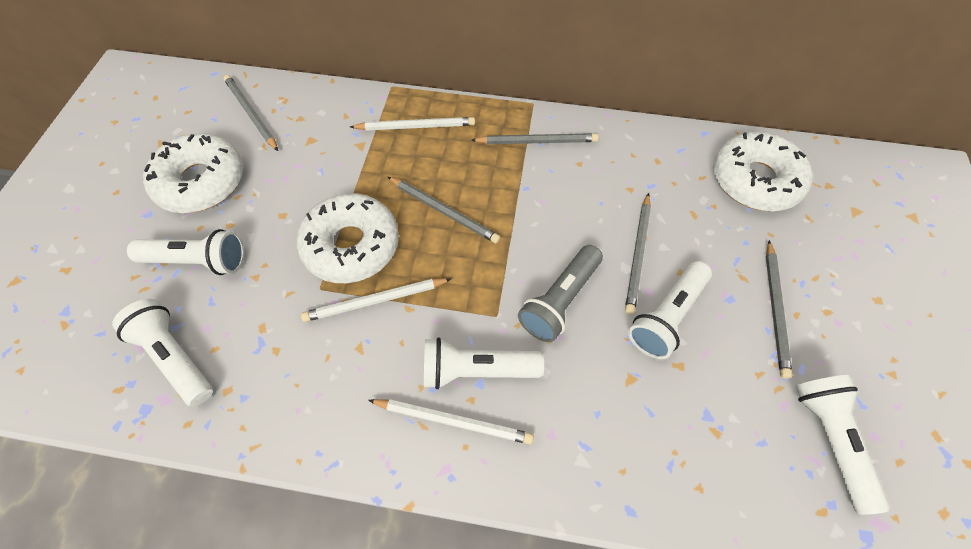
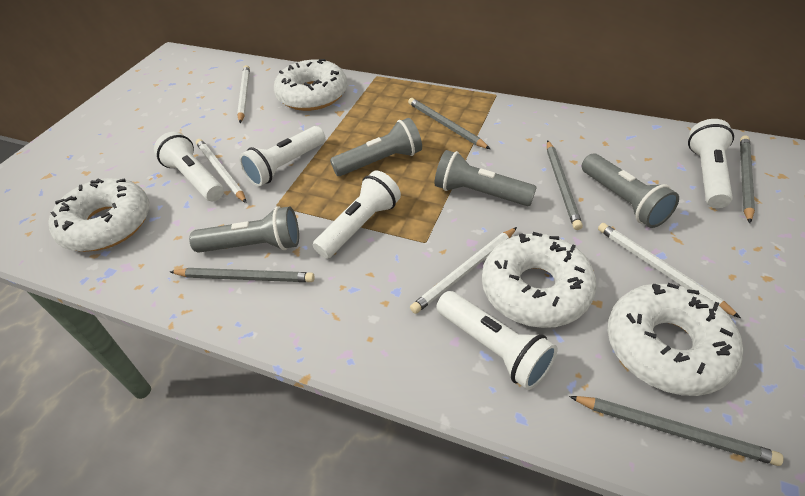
grey flashlight: [518,245,603,342] = 1 -> [189,206,299,253] [330,118,422,176] [434,150,537,206] [582,154,679,228] = 4
white donut: [143,133,243,213] [296,193,399,283] [713,132,813,211] = 3 -> [48,178,150,252] [274,59,347,111] [482,232,596,328] [608,283,743,396] = 4
white pencil: [301,278,451,322] [350,117,475,130] [368,399,534,444] = 3 -> [196,139,247,203] [237,65,250,123] [410,227,517,314] [598,223,741,318] = 4

